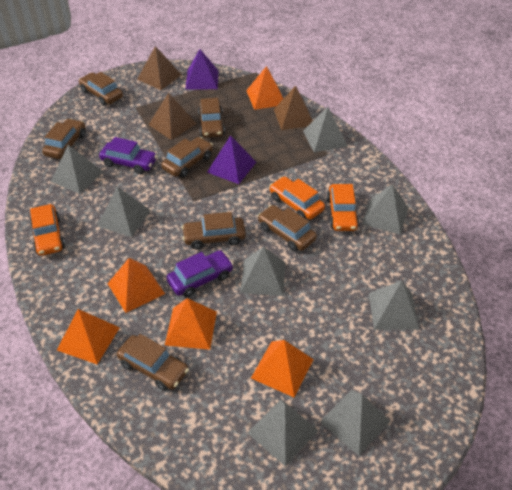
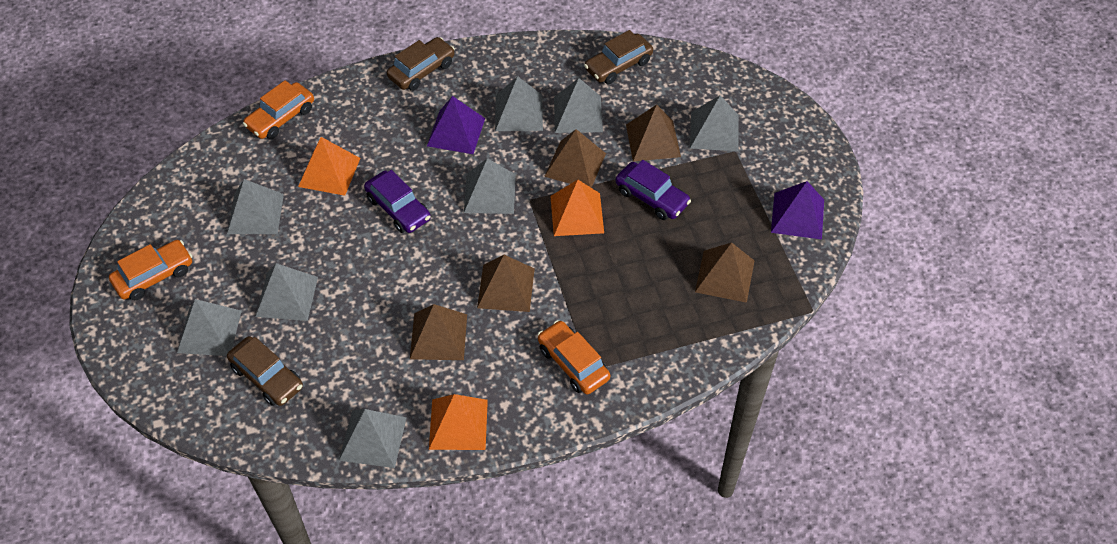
brown car: [42,118,86,159] [79,72,123,106] [117,334,189,391] [161,137,213,178] [182,212,246,249] [198,98,225,138] [258,205,317,252] = 7 -> [227,336,303,406] [387,37,455,91] [584,30,653,84] = 3
brown pyramid: [137,46,181,90] [149,93,196,140] [274,86,312,130] = 3 -> [410,304,467,360] [477,255,535,312] [544,129,606,188] [626,105,681,162] [695,243,755,303] = 5
orange pyramid: [57,309,120,364] [107,258,165,313] [165,298,217,350] [246,66,283,110] [251,340,314,398] = 5 -> [298,137,360,196] [429,394,488,450] [550,180,604,236] = 3

